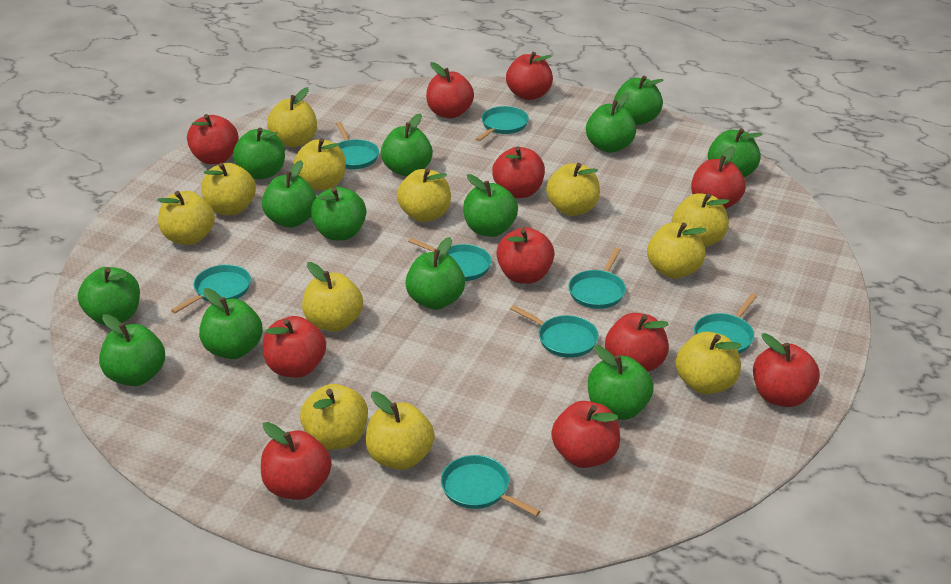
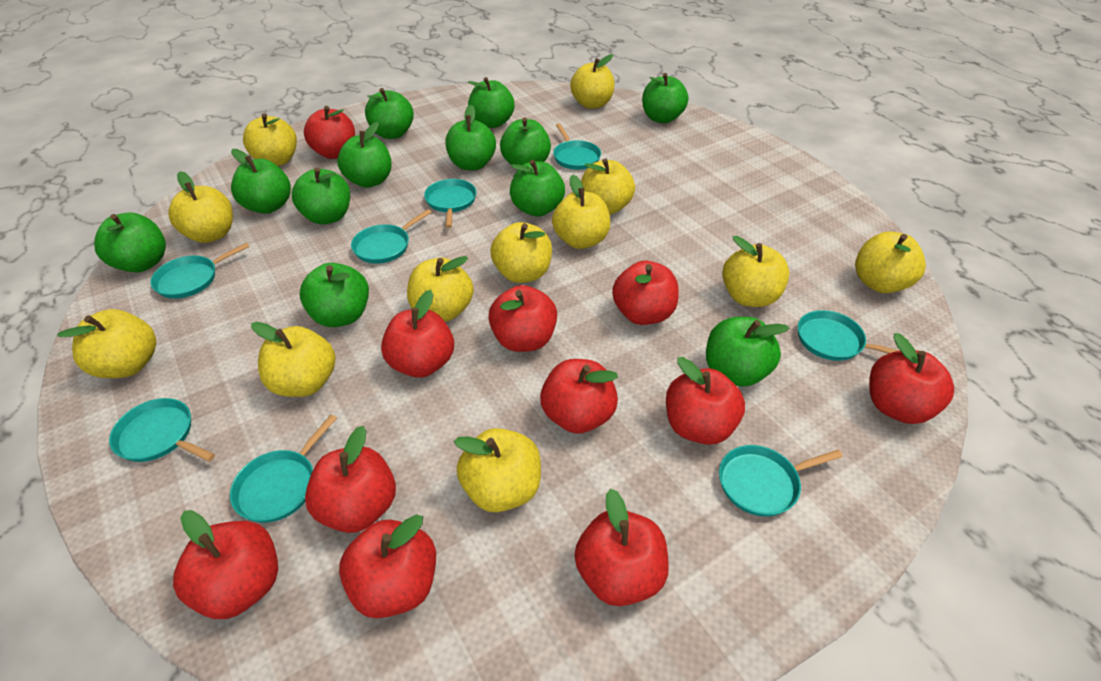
green apple: [78,267,140,325] [99,314,165,386] [199,288,263,359] [233,128,285,180] [262,160,316,228] [311,187,366,241] [381,113,433,176] [405,237,465,310] [463,174,518,237] [586,93,636,153] [588,345,654,420] [614,75,664,125] [708,128,763,177] = 13 -> [94,212,166,273] [231,149,291,214] [292,167,350,225] [300,263,369,327] [337,122,391,188] [365,88,414,139] [445,105,496,170] [468,77,515,128] [500,117,551,165] [510,160,565,217] [642,73,688,123] [706,317,789,387] = 12

